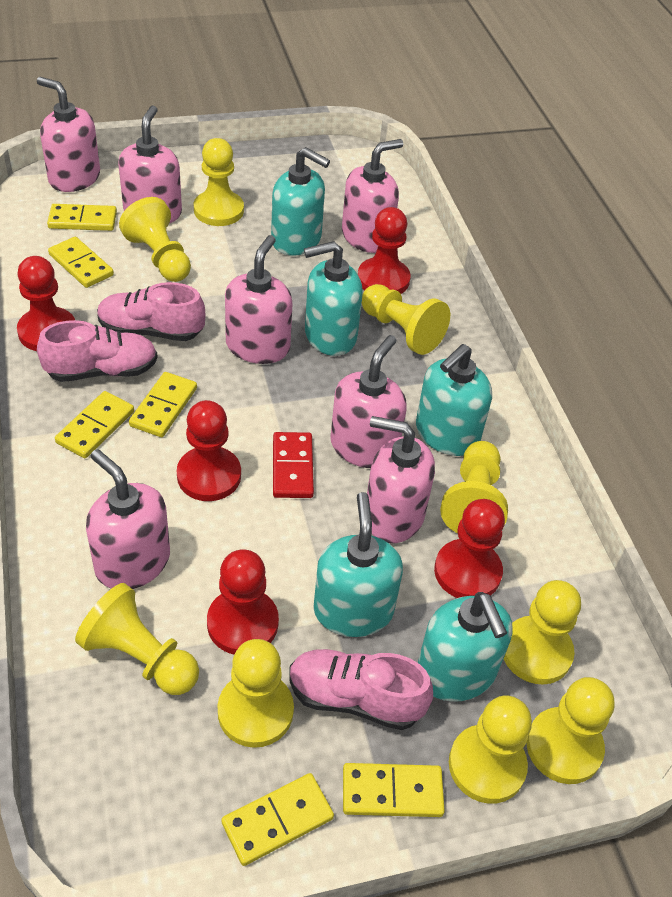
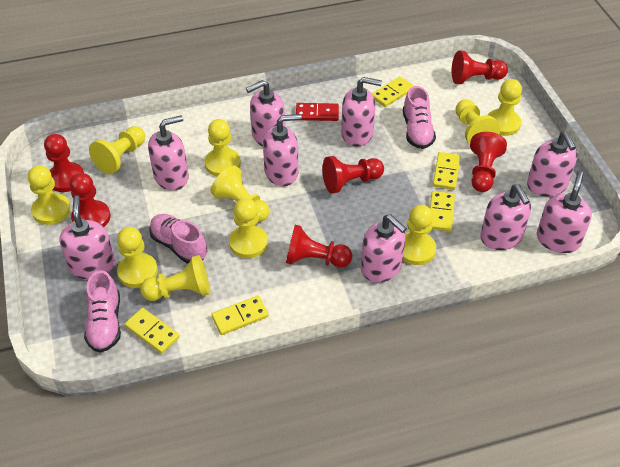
pink soap dispenser: [37,77,100,192] [86,449,170,589] [118,105,182,223] [225,235,292,364] [330,335,407,468] [342,139,403,253] [367,416,435,543] = 7 -> [59,196,115,279] [148,115,189,191] [246,80,285,146] [263,114,301,186] [341,77,382,146] [361,214,407,283] [480,184,531,250] [527,131,578,196] [537,171,592,253] = 9
red pawn: [17,256,75,351] [177,400,241,501] [207,550,279,655] [358,207,410,294] [434,499,505,598] = 5 -> [44,134,84,192] [69,173,110,227] [286,225,352,268] [322,156,384,193] [452,50,508,84] [470,132,507,192] = 6
turquoise soap dispenser: [271,147,330,256] [304,241,363,356] [313,492,403,637] [416,344,492,456] [418,592,513,702] = 5 -> none = 0
yellow domino: [47,204,117,231] [48,237,114,288] [55,391,134,458] [129,372,197,437] [221,773,334,866] [343,763,445,817] = 6 -> [125,308,180,354] [211,296,269,335] [372,76,414,107] [430,191,455,231] [433,152,460,190] = 5
yellow pawn: [75,583,199,695] [119,197,191,282] [194,138,244,226] [217,639,294,748] [362,284,450,355] [440,441,508,534] [449,696,532,804] [504,580,581,685] [526,677,614,784] = 9 -> [28,165,71,225] [89,126,145,174] [117,227,158,288] [140,255,210,301] [205,119,241,176] [211,166,270,222] [229,198,268,258] [403,205,436,265] [456,99,500,145] [487,79,522,136] = 10

